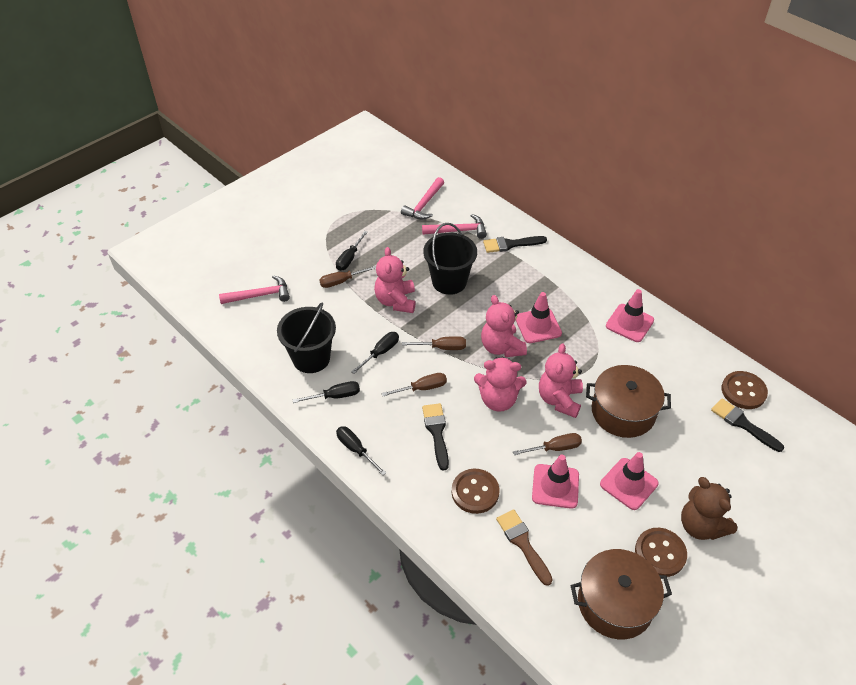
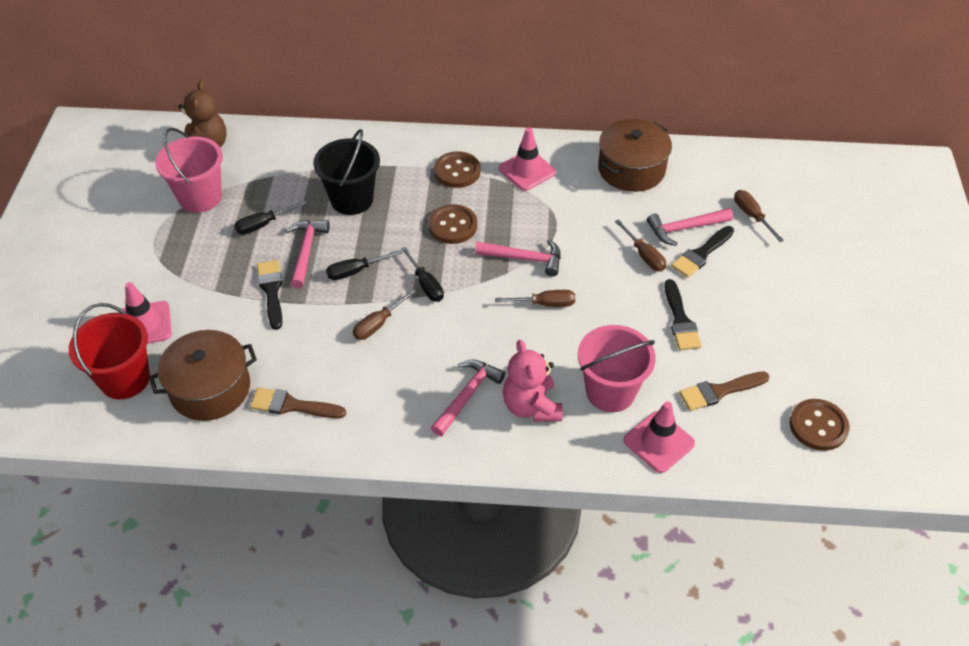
black bucket: [277,302,336,373] [423,223,477,295] = 2 -> [313,129,380,215] = 1
black screwdriver: [292,381,360,403] [336,231,368,271] [336,426,386,475] [351,332,399,374] = 4 -> [235,201,307,234] [326,250,402,280] [401,247,444,302] = 3
brown brush: [496,509,553,586] = 1 -> [250,388,346,418] [679,372,770,411] = 2
pink bucket: none = 0 -> [155,128,223,213] [578,325,656,412] = 2
pink hammer: [219,275,290,304] [401,177,444,219] [422,214,487,239] = 3 -> [285,220,330,289] [431,360,505,436] [475,239,561,277] [647,208,733,246] = 4
pink teddy bear: [374,247,416,313] [474,357,527,411] [481,295,527,357] [539,343,583,418] = 4 -> [503,340,562,422] = 1
pink traffic cone: [516,292,562,343] [532,455,579,509] [600,452,659,510] [606,289,654,342] = 4 -> [118,282,172,344] [499,128,556,191] [623,402,695,473] = 3
red bucket: none = 0 -> [69,303,150,399] = 1

